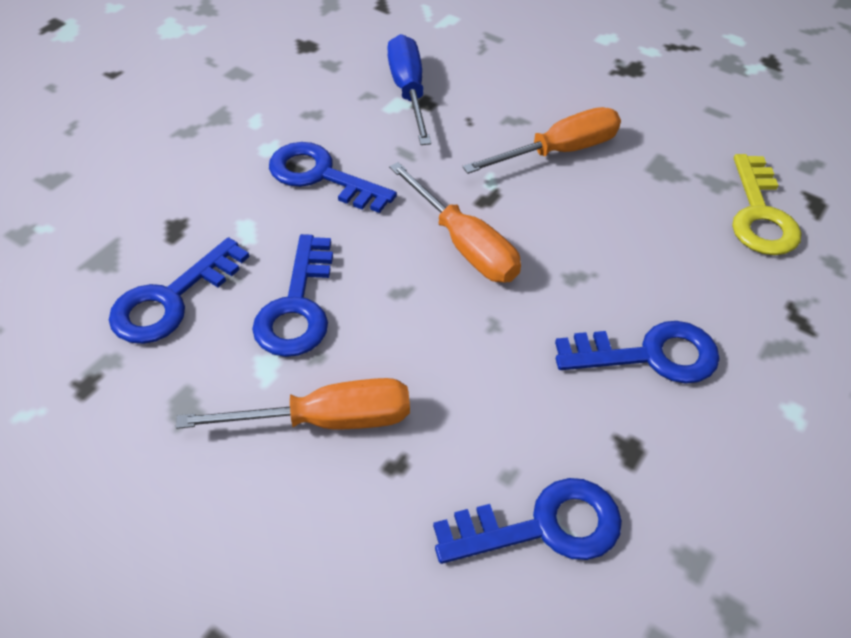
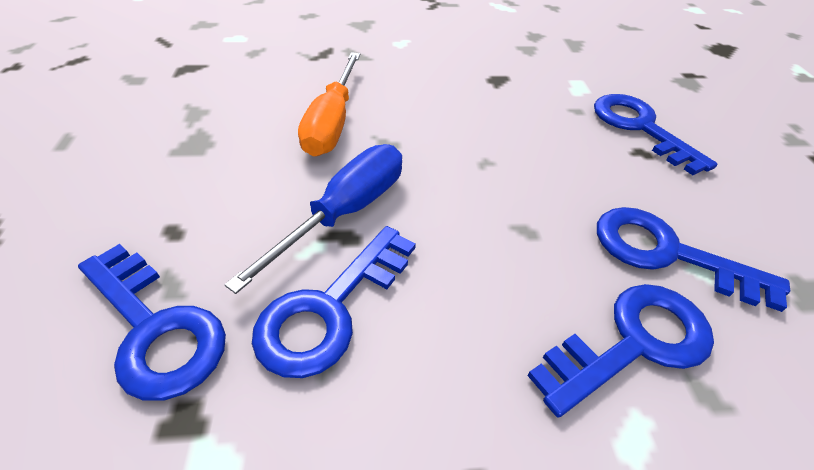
orange screwdriver: [176,378,410,429] [389,162,521,283] [462,107,621,174] = 3 -> [298,52,360,156] = 1
yellow key: [732,154,801,255] = 1 -> none = 0

